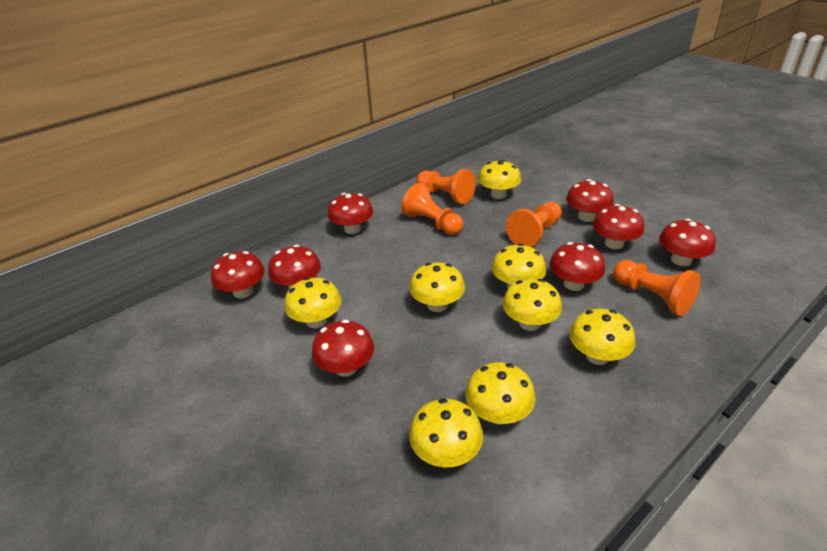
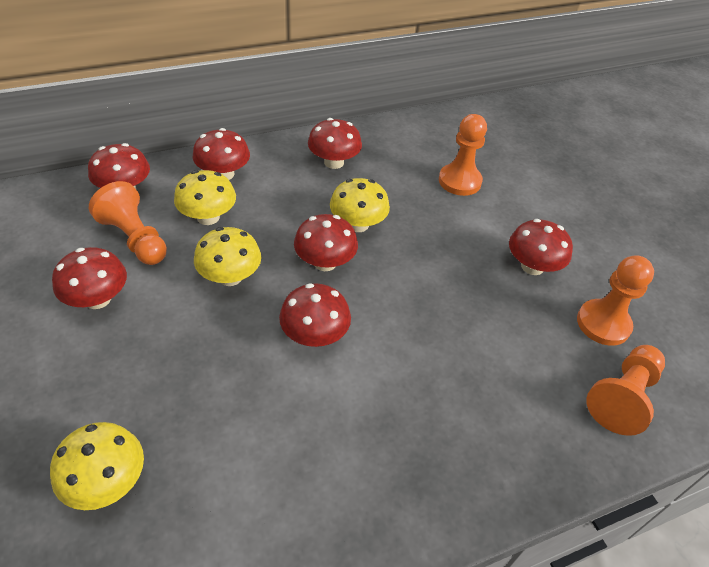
red mushroom: [211,251,265,299] [268,245,321,289] [312,320,374,377] [328,193,373,234] [549,242,605,291] [566,179,614,222] [593,204,644,249] [659,219,716,266] = 8 -> [52,247,127,309] [88,143,150,189] [193,128,250,180] [279,283,351,347] [294,214,358,271] [308,118,362,169] [509,219,573,275] = 7
yellow mushroom: [285,277,341,328] [409,398,483,467] [410,262,465,312] [465,362,536,425] [478,160,521,199] [492,243,546,288] [502,279,562,331] [569,309,635,365] = 8 -> [50,422,144,510] [174,170,236,225] [194,227,261,286] [330,178,390,232] = 4

